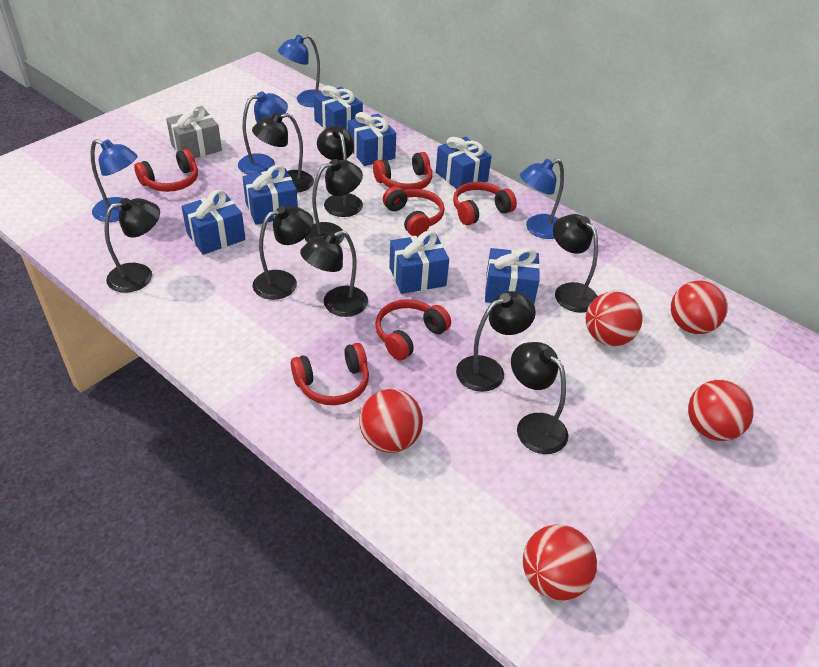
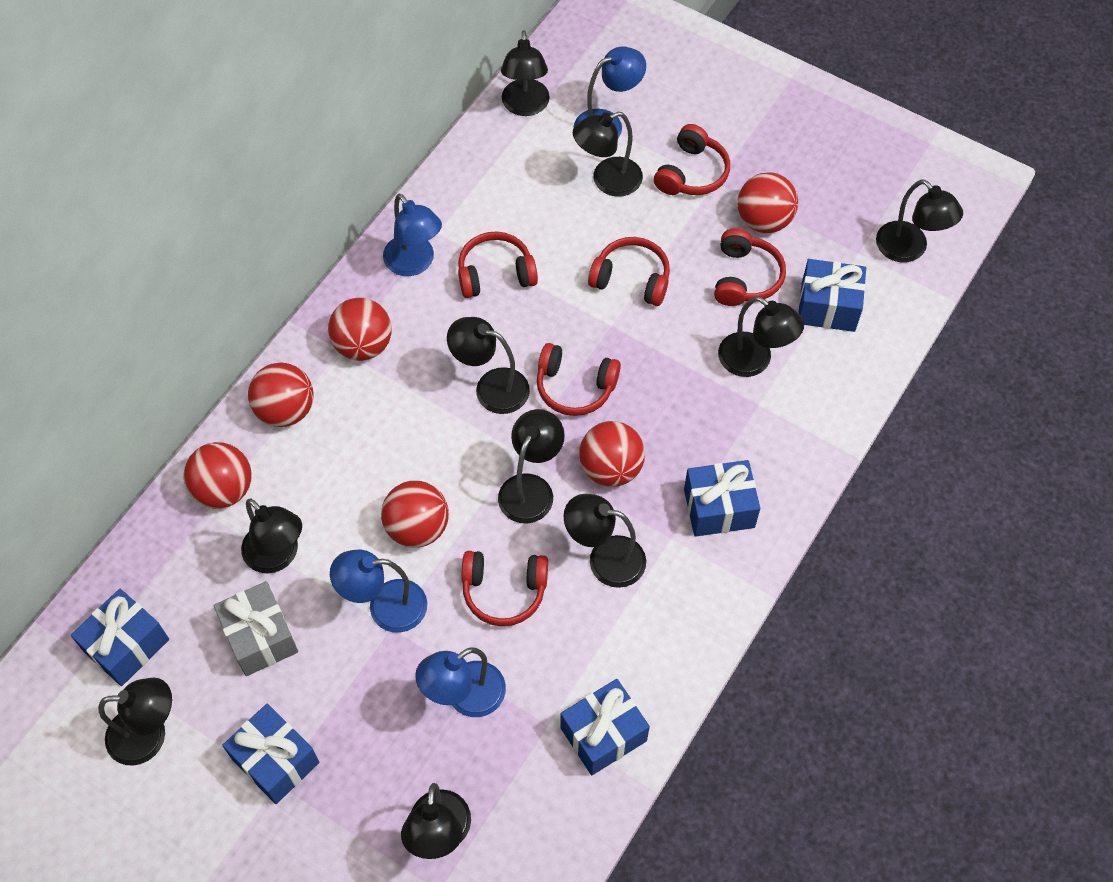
black lamp: [105,198,160,293] [252,112,314,192] [253,206,314,300] [300,230,368,317] [305,159,363,244] [317,125,363,217] [456,291,536,392] [511,342,568,454] [553,214,598,313] = 9 -> [98,677,172,766] [241,498,302,573] [401,783,471,859] [447,317,530,414] [498,409,565,524] [501,30,550,116] [564,494,646,588] [573,112,643,197] [718,296,804,377] [876,179,963,262] = 10
blue gift: [181,190,245,255] [243,165,298,225] [314,86,363,130] [347,112,396,166] [389,231,449,294] [436,137,492,189] [485,248,540,304] = 7 -> [71,589,169,686] [222,703,319,804] [560,679,650,775] [684,460,760,537] [798,259,866,332] = 5
red ball: [359,389,423,453] [523,524,597,601] [586,291,642,346] [671,281,728,334] [688,380,754,441] = 5 -> [184,442,252,509] [248,363,313,427] [328,298,392,361] [381,481,449,548] [579,421,645,487] [737,172,798,233] = 6

